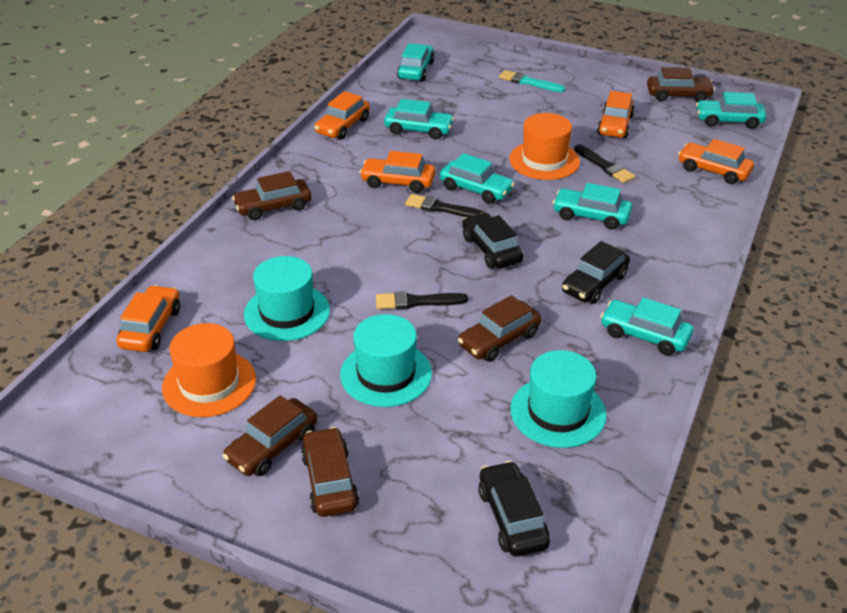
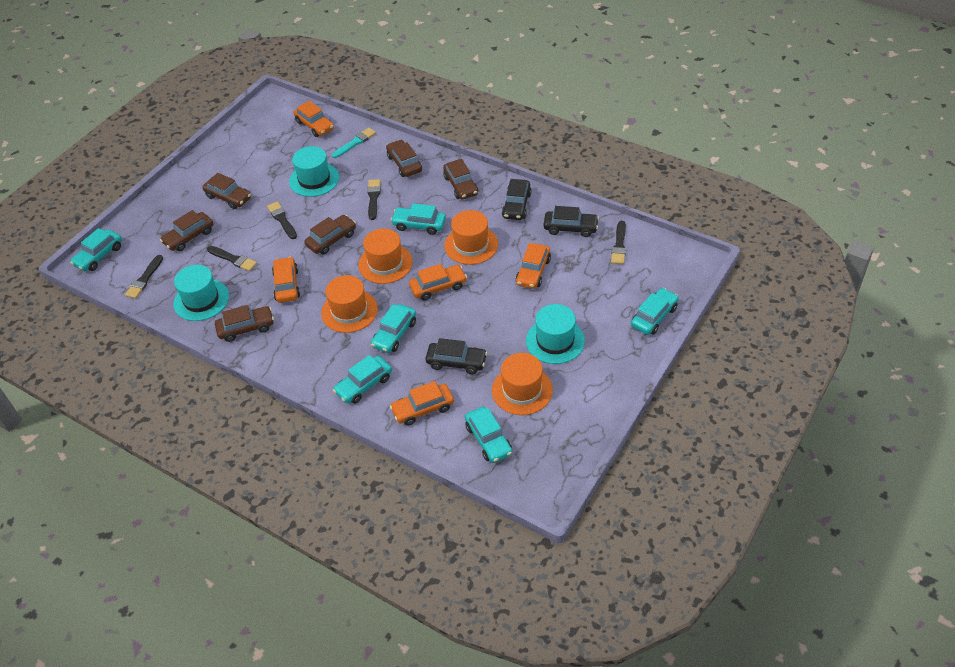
black brush: [376,291,468,309] [405,194,485,217] [574,144,636,183] = 3 -> [125,255,163,299] [207,246,257,271] [267,201,297,239] [367,179,381,220] [611,221,626,264] = 5
brown car: [222,395,317,476] [232,171,311,220] [301,427,359,517] [458,295,542,362] [647,67,715,102] = 5 -> [160,210,213,251] [202,173,251,209] [215,305,274,342] [304,215,356,254] [386,139,422,177] [443,159,478,199] = 6
orange hat: [162,323,256,417] [509,113,580,180] = 2 -> [321,275,378,333] [358,229,413,284] [444,210,498,265] [492,353,553,415] = 4

